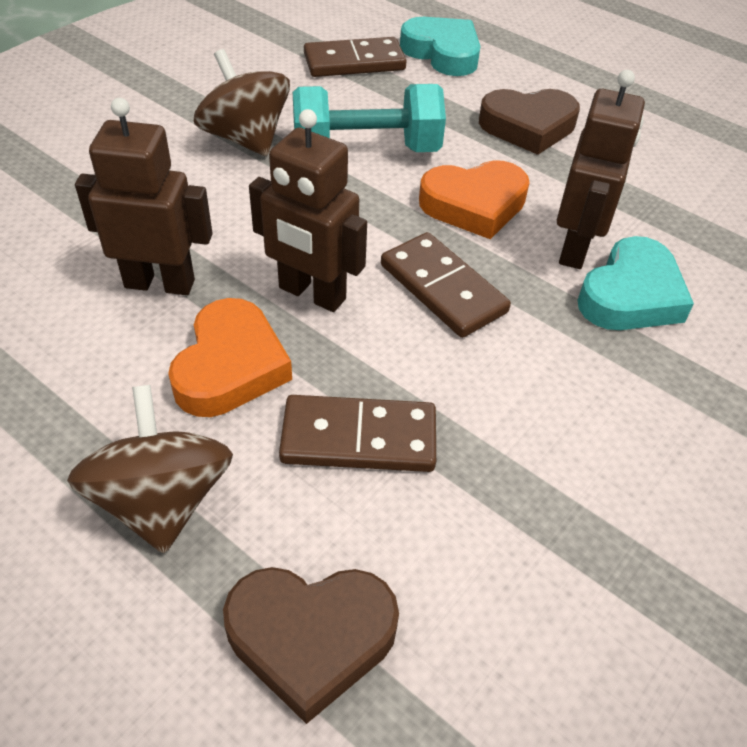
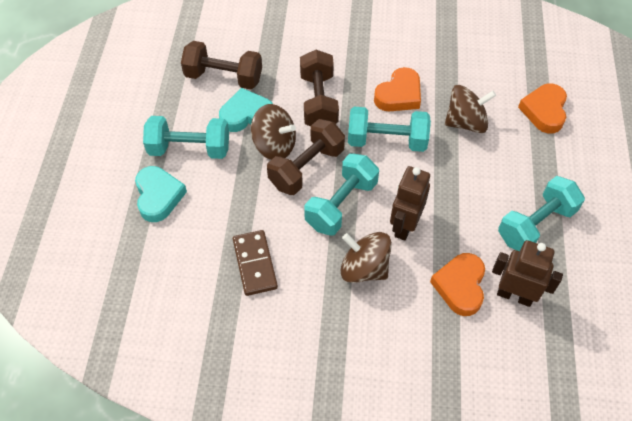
brown domino: [279,395,436,472] [304,37,406,77] [381,232,511,338] = 3 -> [233,230,278,296] = 1
brown dumbbell: none = 0 -> [181,41,262,89] [267,119,345,195] [300,50,339,126] = 3
brown heart: [223,567,399,724] [479,89,580,155] = 2 -> none = 0
brown robot: [75,98,213,295] [249,109,367,312] [557,70,645,269] = 3 -> [390,166,430,241] [492,240,563,307] = 2
brown spinning top: [67,385,233,554] [194,49,290,156] = 2 -> [251,104,296,160] [340,232,392,283] [445,85,496,133] = 3
orange heart: [168,298,292,417] [419,160,530,239] = 2 -> [374,67,421,111] [430,253,485,316] [518,83,567,134] = 3
turquoise dumbbell: [293,84,446,152] = 1 -> [143,116,229,159] [304,153,379,236] [348,107,431,152] [498,176,585,251] = 4

